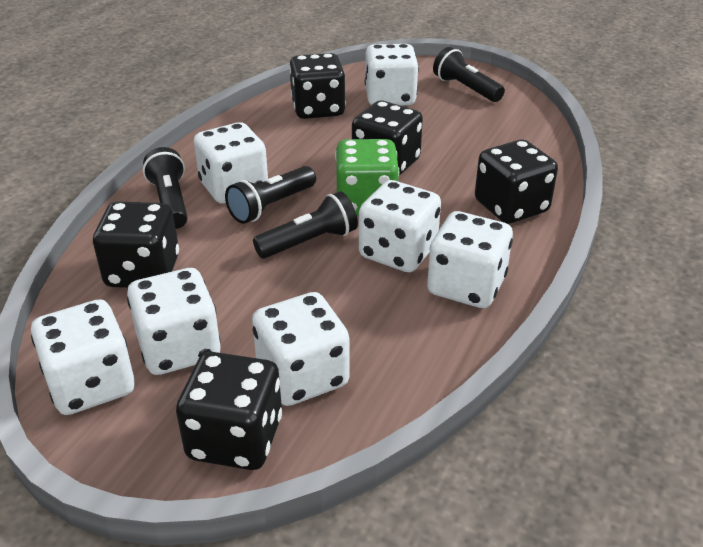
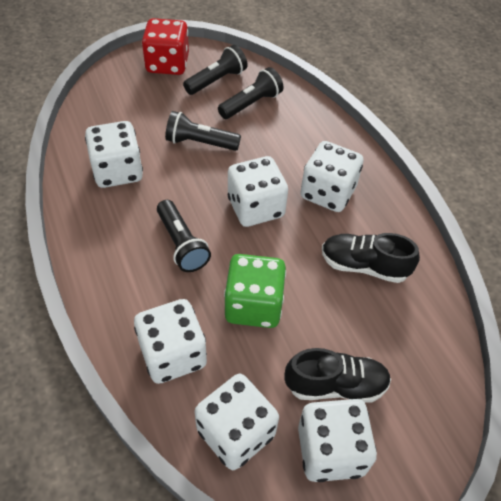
black dice: [93,201,179,288] [176,352,282,470] [289,53,346,119] [352,101,423,176] [475,140,558,224] = 5 -> none = 0
black shoe: none = 0 -> [284,348,391,402] [322,233,420,283] = 2
red dice: none = 0 -> [142,18,189,75] = 1
white dice: [31,299,135,415] [127,268,221,375] [194,122,268,204] [252,292,349,406] [359,180,441,272] [365,44,419,106] [427,211,513,308] = 7 -> [85,121,143,188] [134,299,207,384] [195,374,279,470] [228,156,288,227] [298,399,377,482] [300,141,363,212] = 6

